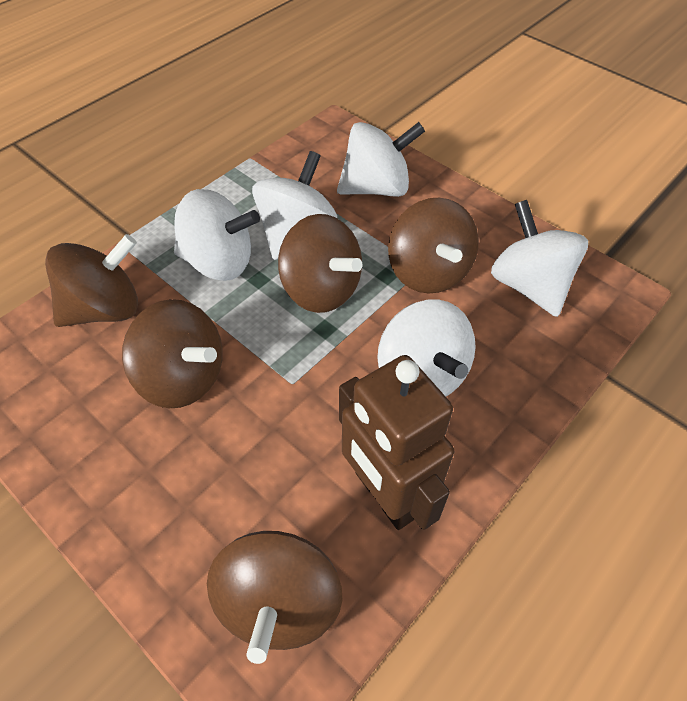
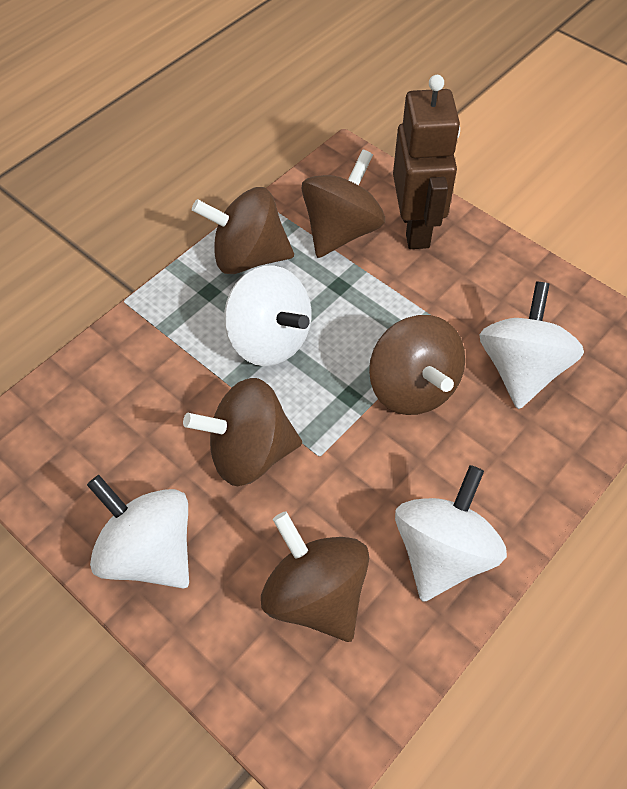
white spinning top: [174,189,260,281] [252,151,337,260] [337,122,425,197] [377,299,476,396] [491,200,588,317] = 5 -> [87,475,189,589] [224,265,311,366] [395,465,507,602] [479,282,584,409] = 4

